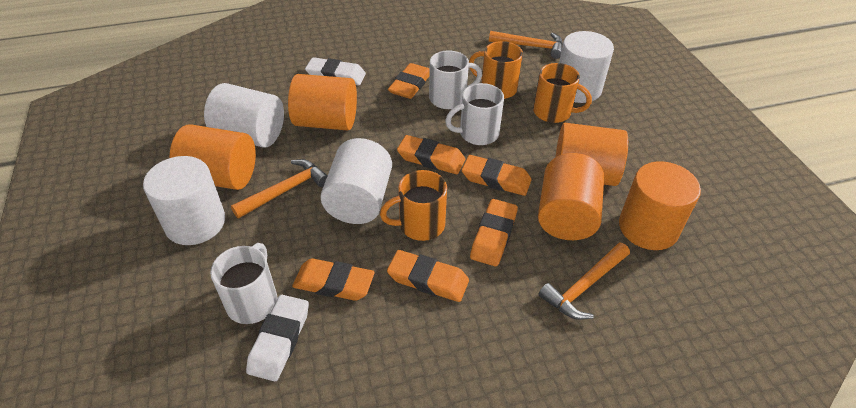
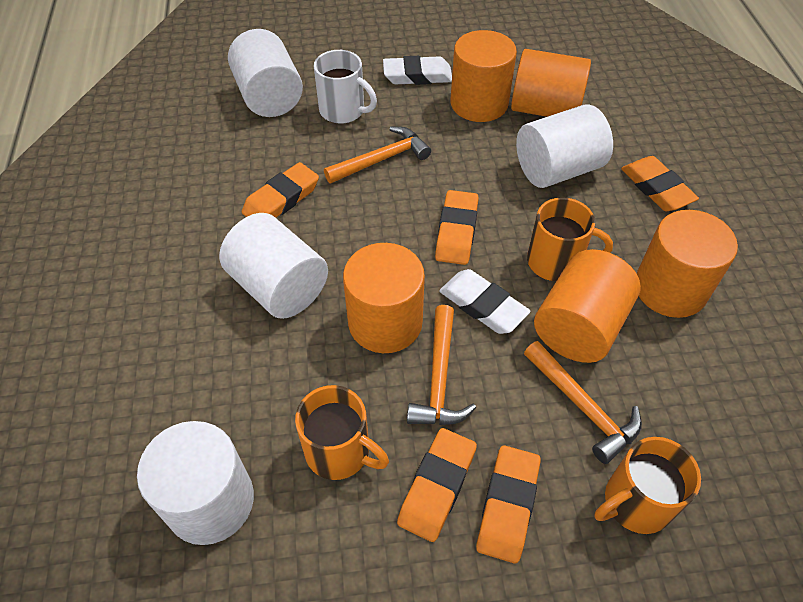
orange eraser: [292,258,375,301] [387,250,469,302] [388,63,430,99] [397,135,465,174] [462,155,531,196] [470,199,518,266] = 6 -> [242,162,319,218] [397,428,477,542] [435,190,479,265] [476,445,541,564] [621,156,699,211] = 5
white mug: [210,243,277,324] [429,50,482,109] [445,83,504,145] = 3 -> [314,50,377,124] = 1

